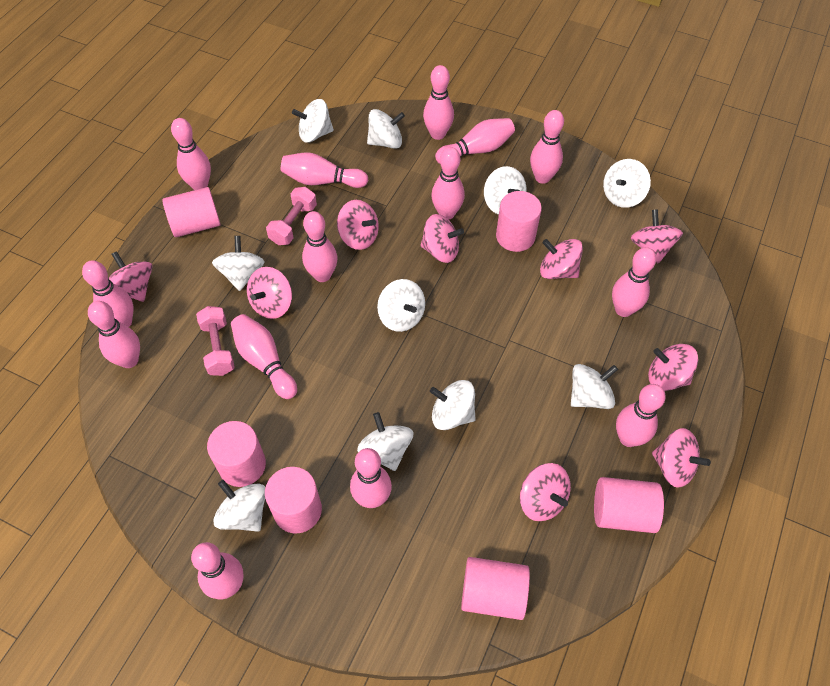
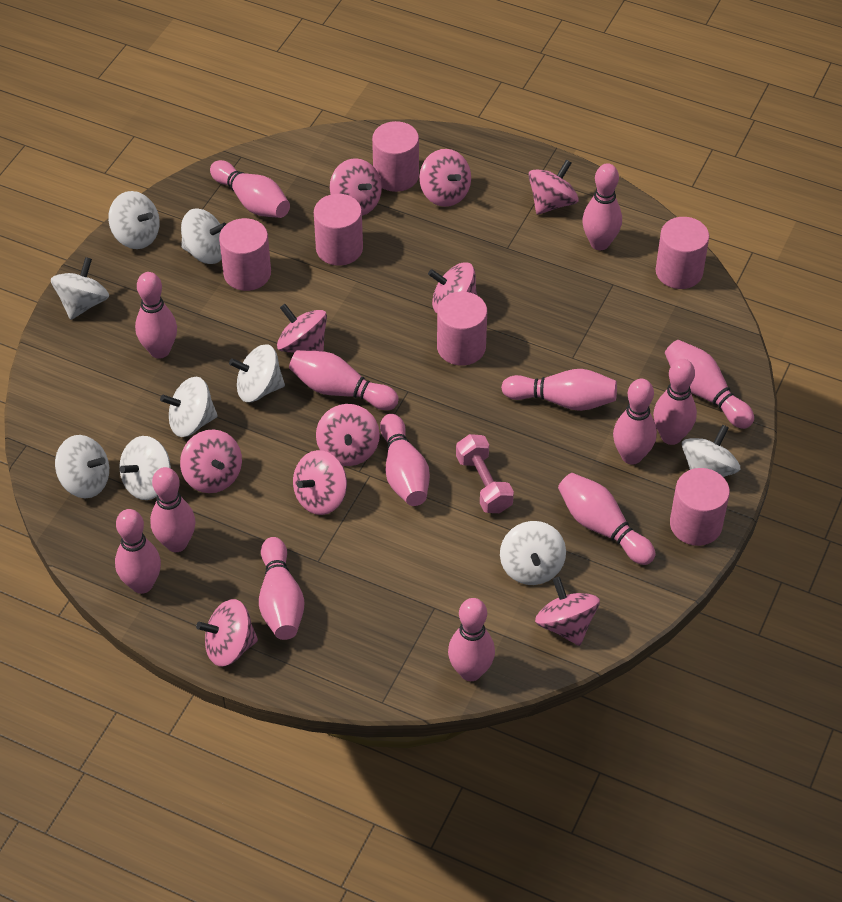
pink dumbbell: [196,306,235,376] [266,187,317,245] = 2 -> [456,434,514,513] = 1
pink spinning top: [108,251,153,302] [247,267,292,319] [337,200,379,250] [420,214,464,263] [520,463,571,521] [540,239,583,279] [631,209,683,264] [648,344,699,391] [652,428,711,488] = 9 -> [180,429,242,493] [196,599,258,666] [277,304,327,353] [293,450,347,515] [316,404,380,466] [330,158,382,216] [419,149,471,207] [428,262,477,313] [528,160,579,215] [535,577,600,646] = 10
white spinning top: [212,236,264,291] [213,480,265,532] [292,99,334,143] [357,412,414,471] [367,109,405,149] [377,279,425,332] [430,380,476,430] [484,166,527,215] [571,364,618,409] [603,159,651,208] = 10 -> [51,257,109,320] [55,435,109,498] [108,191,160,249] [120,436,171,500] [160,377,218,437] [181,208,226,264] [229,344,285,402] [500,521,566,585] [682,425,740,477] = 9

